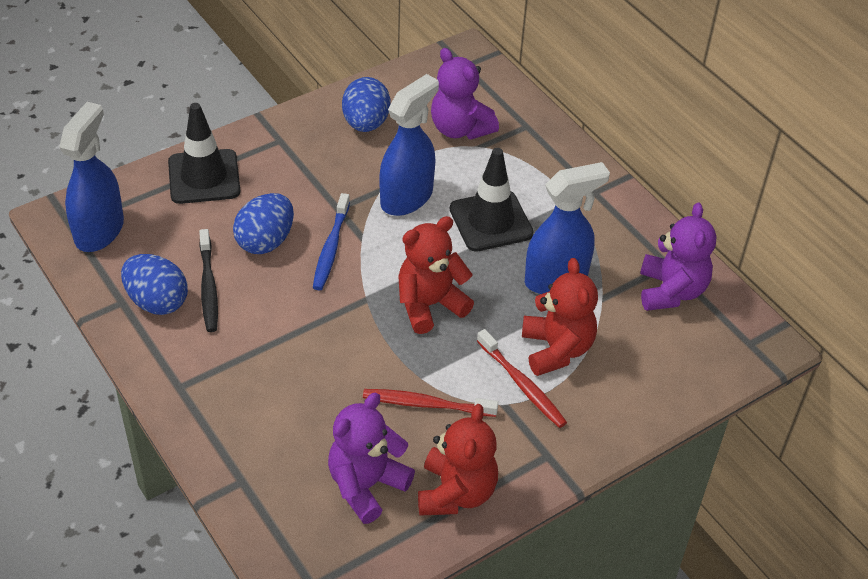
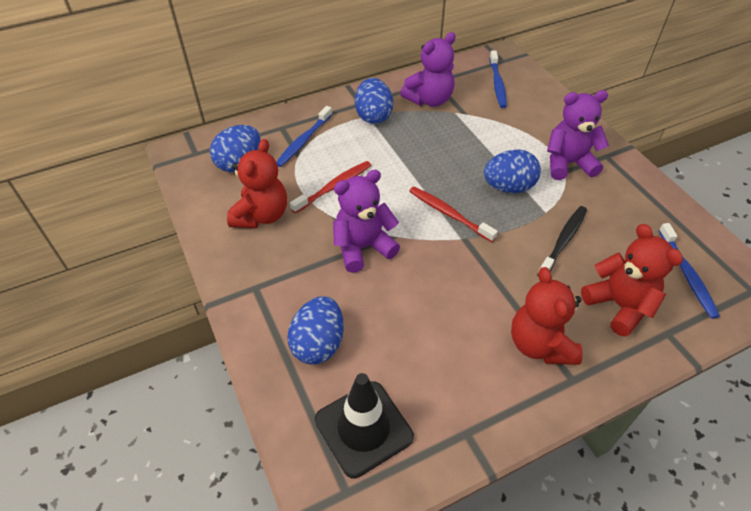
black traffic cone: [168,103,240,204] [450,148,534,252] = 2 -> [315,373,414,479] = 1
blue egg: [121,254,188,315] [233,193,294,254] [342,77,391,132] = 3 -> [210,125,261,172] [287,296,344,364] [355,78,393,124] [484,150,541,193] = 4
blue spray bottle: [59,102,124,252] [379,74,439,216] [525,162,610,294] = 3 -> none = 0
blue toothbrush: [313,193,350,290] = 1 -> [276,106,332,167] [489,51,507,108] [659,223,720,319] = 3

